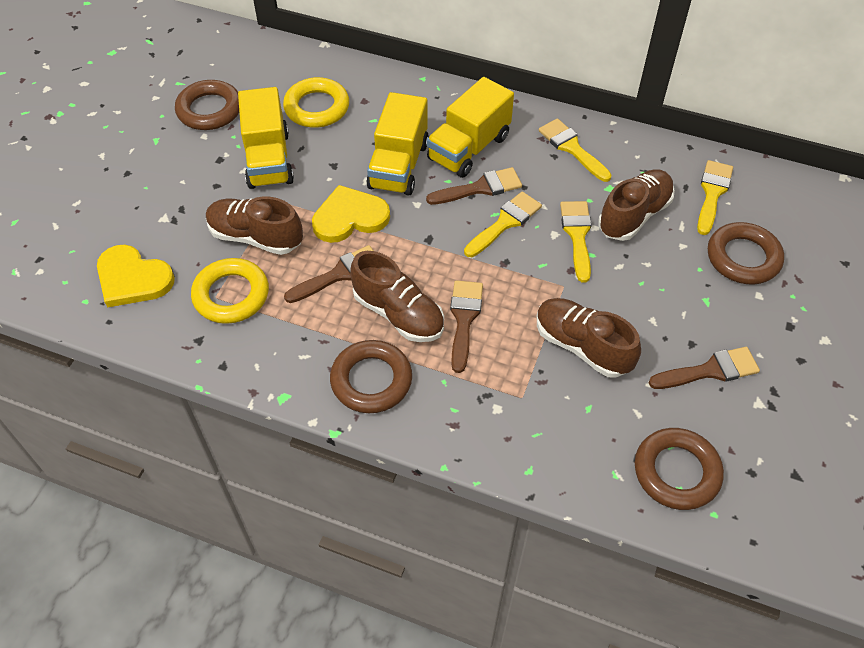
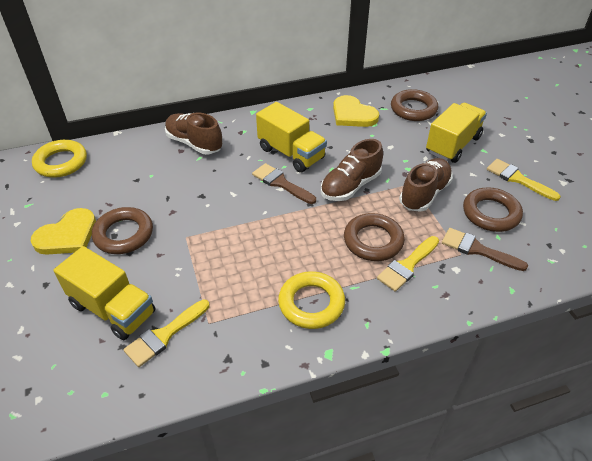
brown brush: [284,245,374,303] [426,167,522,205] [450,280,483,373] [649,347,760,389] = 4 -> [252,163,316,204] [442,228,528,271] = 2
brown shoe: [206,197,303,255] [350,251,444,342] [537,298,641,378] [598,169,675,241] = 4 -> [165,112,223,154] [321,139,383,201] [399,158,453,212] = 3
yellow brush: [464,191,542,257] [539,118,612,182] [560,201,592,283] [697,160,733,235] = 4 -> [123,300,209,367] [377,236,439,292] [487,159,561,201] = 3

